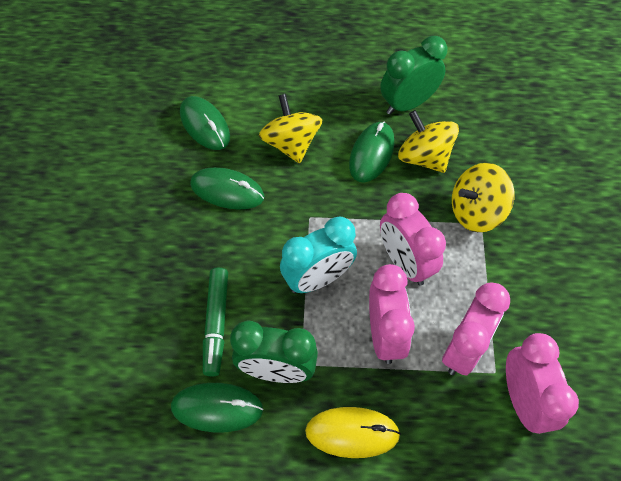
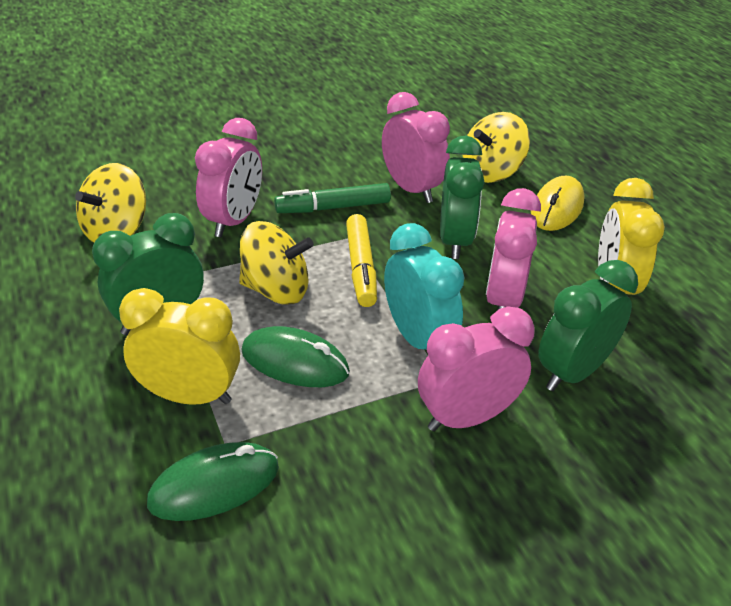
green clock: [230,320,318,383] [380,36,447,115] = 2 -> [92,213,204,335] [440,135,484,259] [538,260,638,391] = 3
green mouse: [171,383,263,432] [180,96,230,150] [190,167,264,210] [349,122,394,182] = 4 -> [147,442,279,521] [241,326,350,387] = 2
yellow clock: none = 0 -> [119,288,240,405] [598,178,665,295] = 2
yellow marker: none = 0 -> [346,214,377,307] = 1

